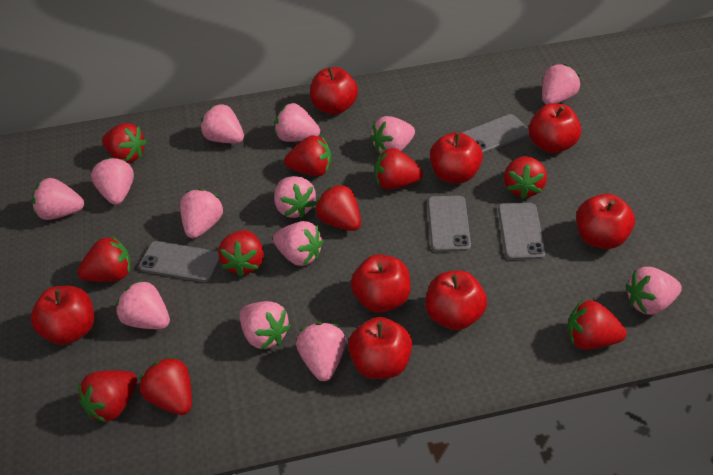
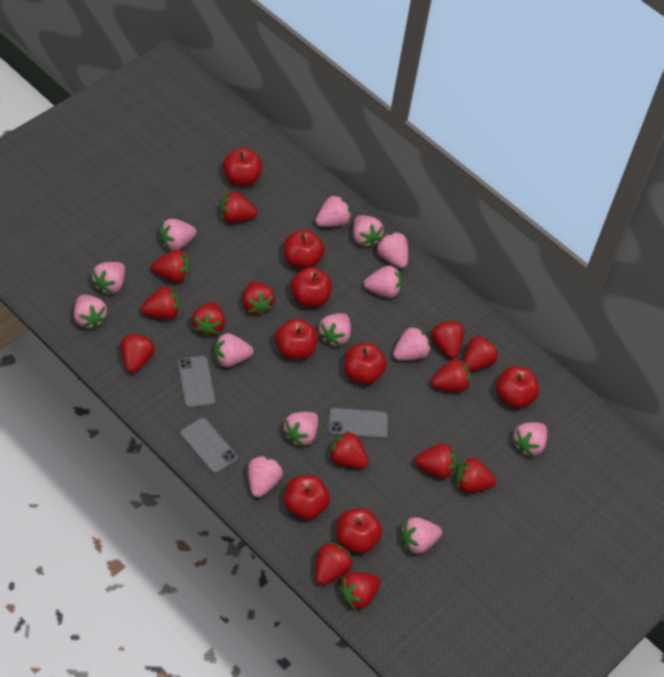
grey phone: [139,241,220,282] [428,196,471,252] [462,114,529,154] [498,203,546,260] = 4 -> [178,356,215,408] [180,418,238,474] [328,408,388,439] = 3
pink strawberry: [32,178,84,220] [91,157,134,205] [116,280,170,329] [180,189,223,239] [200,104,244,143] [239,301,291,350] [273,221,323,266] [274,176,316,218] [275,103,320,142] [296,322,346,381] [370,116,415,154] [542,64,580,105] [625,267,682,315] = 13 -> [74,295,107,329] [91,262,125,294] [159,219,196,251] [214,333,253,367] [248,456,283,498] [282,412,318,447] [315,195,351,227] [318,313,351,346] [353,215,384,247] [364,265,402,298] [376,232,408,268] [393,326,431,361] [400,517,442,554] [512,422,547,457] = 14
red strawberry: [77,236,131,282] [78,370,137,422] [102,123,147,163] [139,356,192,415] [218,230,264,277] [284,135,331,176] [315,184,361,231] [375,148,423,189] [504,156,547,199] [567,300,627,350] = 10 -> [121,333,155,373] [141,286,180,320] [151,250,189,283] [192,302,225,337] [221,192,257,223] [242,281,275,316] [315,542,353,585] [329,431,369,468] [339,572,381,610] [415,443,457,479] [431,320,464,359] [431,359,470,393] [455,458,496,493] [463,335,498,371] = 14

